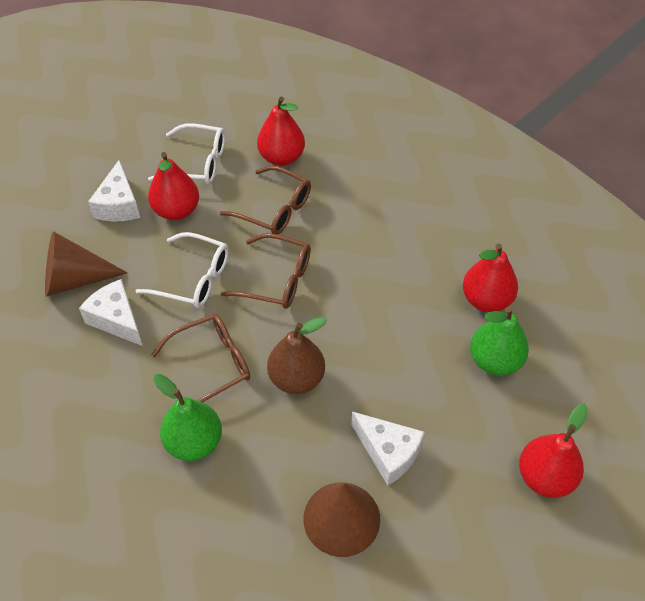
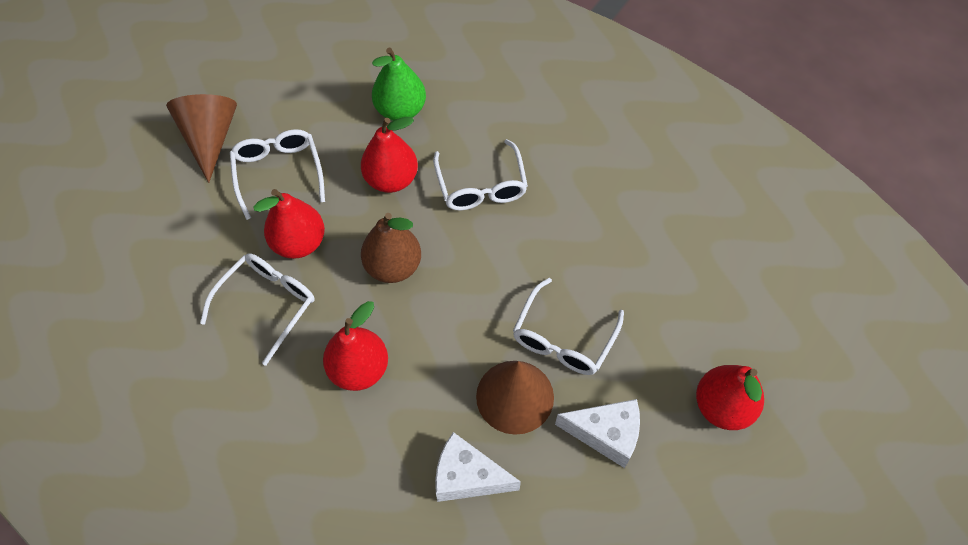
brown glasses: [151,314,250,403] [220,166,311,235] [221,233,311,309] = 3 -> none = 0
green pear: [153,374,222,461] [470,307,529,376] = 2 -> [372,48,426,121] = 1
white cheese: [79,279,143,346] [88,160,140,221] [351,412,425,485] = 3 -> [435,432,521,502] [555,399,640,468] = 2
white glasses: [136,232,229,308] [148,123,225,184] = 2 -> [200,253,315,366] [230,129,325,220] [433,139,528,211] [513,278,624,375] = 4

